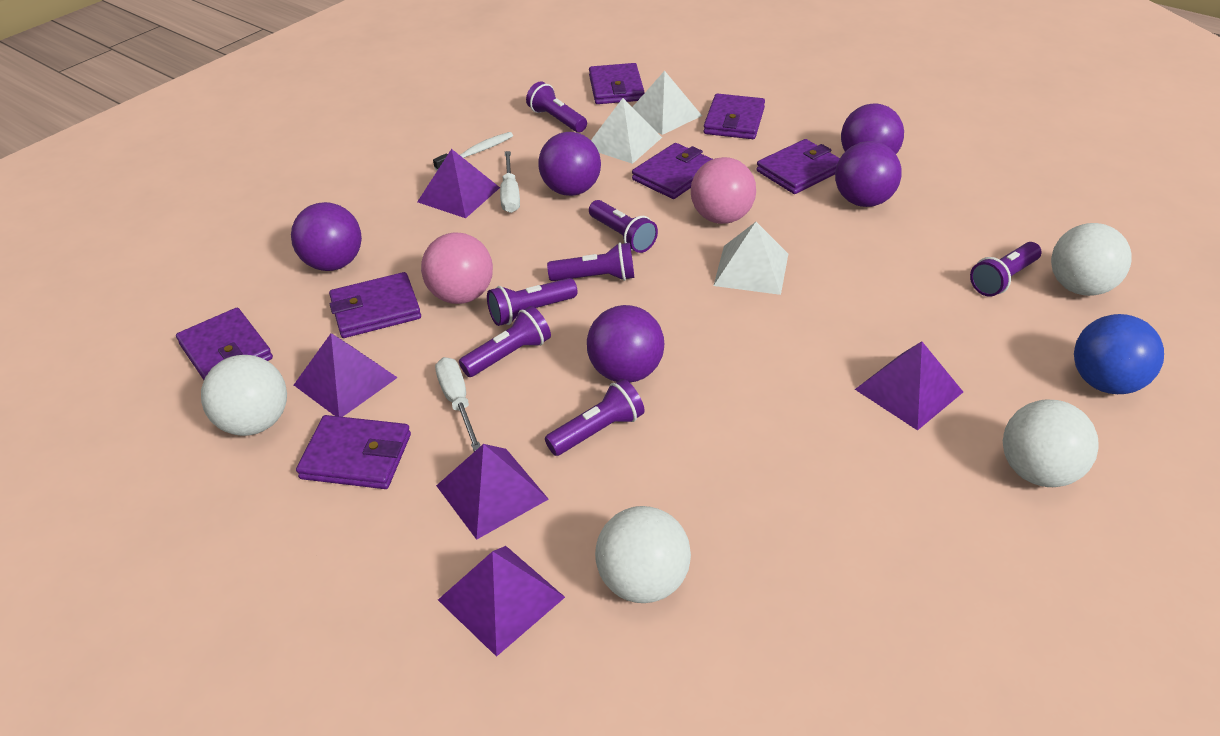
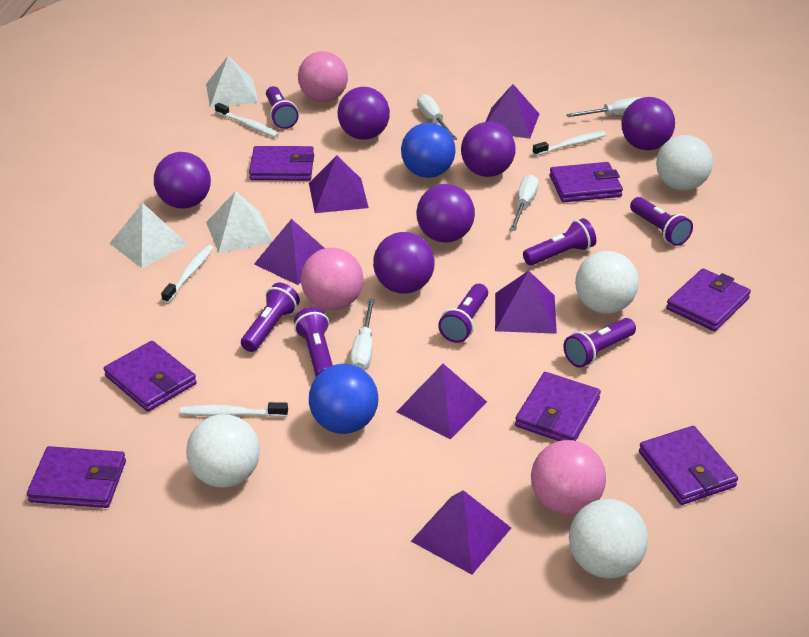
blue ball: [1074,314,1164,394] = 1 -> [309,364,378,434] [401,123,456,178] = 2
pink ball: [421,233,493,304] [691,157,756,224] = 2 -> [298,51,348,102] [301,248,363,310] [531,440,606,515] = 3
purple ball: [291,202,362,271] [538,132,601,196] [587,305,664,382] [835,141,902,207] [841,103,904,154] = 5 -> [154,152,211,208] [338,87,390,140] [373,232,435,294] [416,184,475,243] [461,122,515,177] [622,97,675,150] = 6
purple pyramid: [294,333,398,417] [417,149,500,218] [436,444,549,540] [438,546,565,657] [855,341,963,431] = 5 -> [254,219,325,285] [309,155,369,213] [397,364,487,439] [411,490,511,575] [485,84,539,139] [495,271,557,334] = 6
white screwdriver: [435,357,480,452] [500,151,520,213] = 2 -> [350,299,375,370] [417,94,457,140] [510,175,539,231] [566,97,642,117] = 4
white toothbrush: [433,132,513,170] = 1 -> [161,245,213,303] [180,402,288,417] [215,103,279,138] [533,131,606,156] = 4

